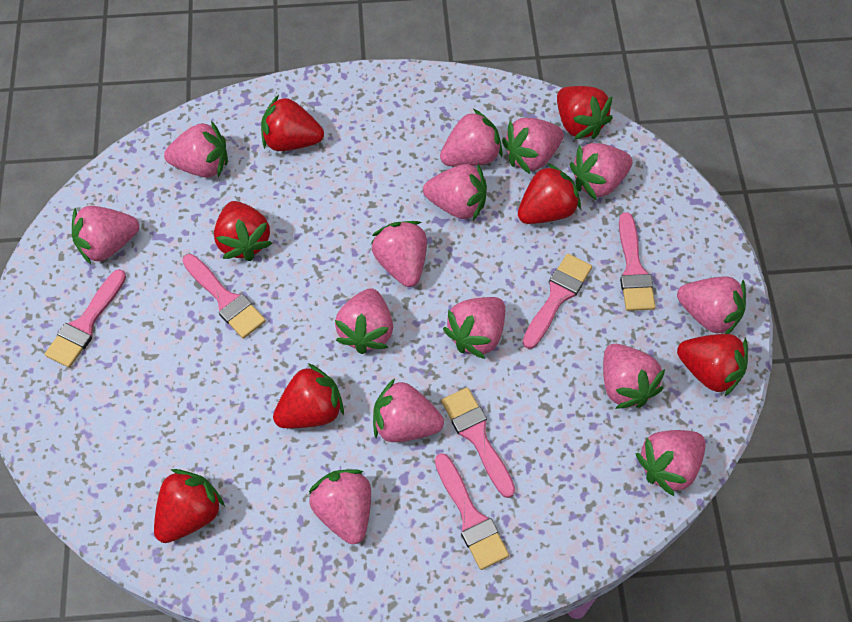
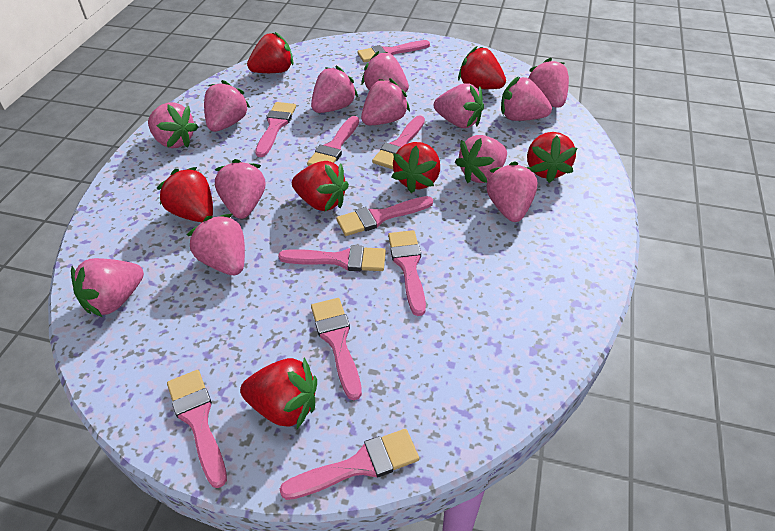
pink brush: [45,269,126,368] [182,254,266,339] [435,453,509,570] [441,387,515,498] [522,253,592,349] [619,212,656,311] = 6 -> [167,370,227,488] [255,102,296,157] [278,245,386,271] [280,429,419,500] [307,116,359,166] [311,298,362,400] [336,196,433,236] [357,40,430,63] [372,115,425,169] [388,230,426,316] = 10
pink strawberry: [72,206,139,264] [164,121,228,178] [309,469,371,544] [335,288,393,354] [371,221,427,287] [373,378,444,442] [423,164,487,221] [440,109,503,167] [443,297,505,359] [502,118,563,174] [570,143,633,200] [603,344,665,409] [635,430,706,496] [677,276,746,334] = 14 -> [71,258,144,317] [148,102,198,148] [187,214,245,275] [204,80,250,132] [214,159,265,219] [311,66,358,113] [361,51,409,93] [361,78,410,125] [434,84,484,128] [455,135,507,183] [486,162,538,222] [501,76,552,121] [528,58,569,108] = 13

